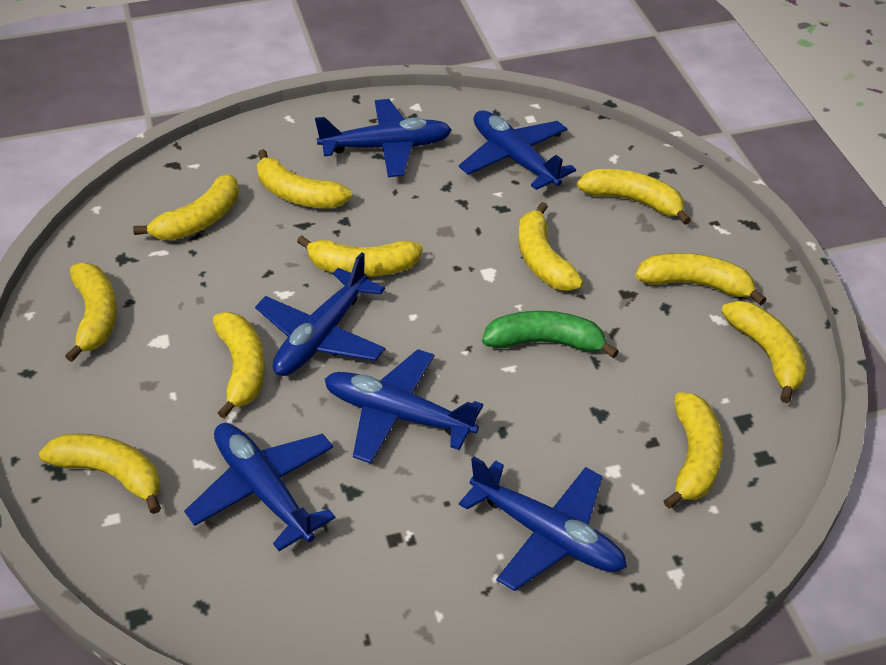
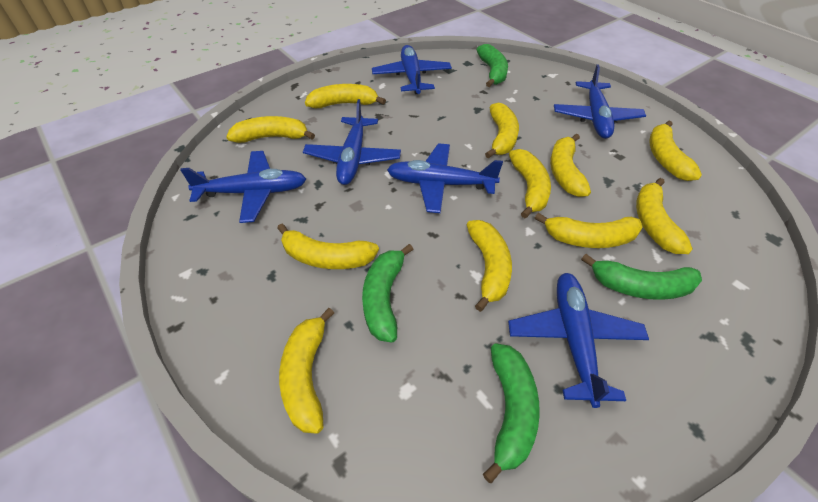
green banana: [482,311,619,358] = 1 -> [362,244,414,343] [476,44,508,87] [483,343,540,483] [581,254,702,300] = 4

